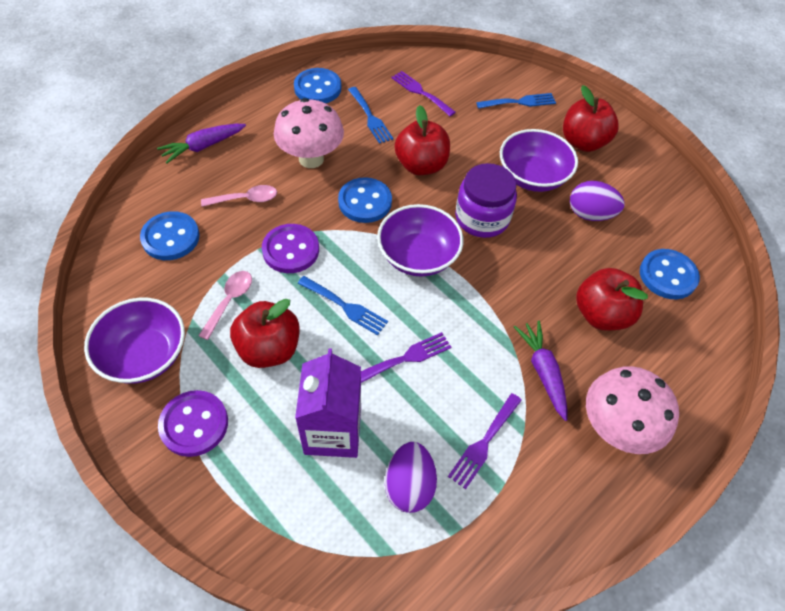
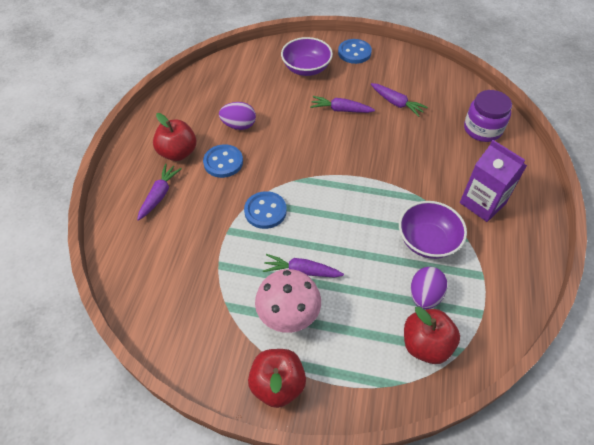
blue button: [140,211,200,260] [294,68,341,103] [338,177,392,223] [640,249,700,299] = 4 -> [203,144,243,178] [244,191,287,229] [338,39,372,64] = 3
blue fork: [298,276,388,335] [348,87,393,144] [476,93,556,109] = 3 -> none = 0
pink mushroom: [274,98,344,168] [586,366,679,454] = 2 -> [255,269,321,333] = 1
pink spoon: [198,271,252,340] [201,185,277,207] = 2 -> none = 0
purple bowl: [84,298,185,384] [377,204,464,277] [500,129,578,192] = 3 -> [281,37,333,76] [399,201,467,259] = 2
purple button: [158,390,228,457] [262,224,319,273] = 2 -> none = 0
purple carrot: [157,124,246,164] [514,320,568,421] = 2 -> [137,164,182,221] [263,254,344,277] [310,96,375,113] [371,83,428,117] = 4
purple fork: [361,332,451,383] [391,71,456,116] [448,393,522,489] = 3 -> none = 0
red apple: [230,299,299,368] [395,105,450,175] [563,85,619,152] [576,268,648,331] = 4 -> [153,113,196,161] [248,349,306,408] [404,306,460,364] = 3

